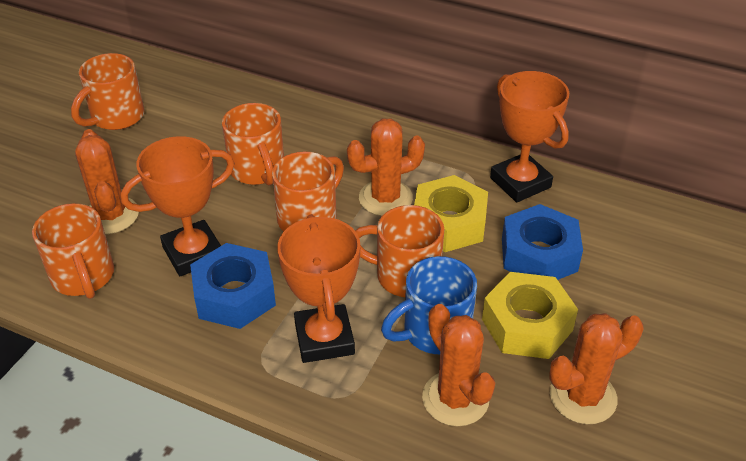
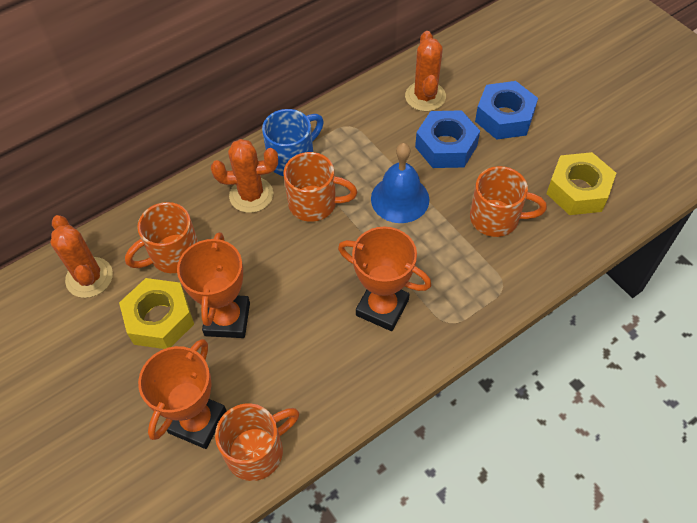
blue bell: none = 0 -> [371,143,429,223] = 1
orange cactus: [75,129,139,234] [347,119,425,216] [422,304,495,426] [549,313,643,424] = 4 -> [50,215,113,298] [211,139,278,213] [405,31,446,112] = 3
orange mug: [32,203,114,299] [71,53,144,130] [222,103,284,185] [272,151,344,231] [355,205,444,297] = 5 -> [125,202,198,273] [215,403,299,481] [283,152,357,222] [470,166,547,237] = 4

